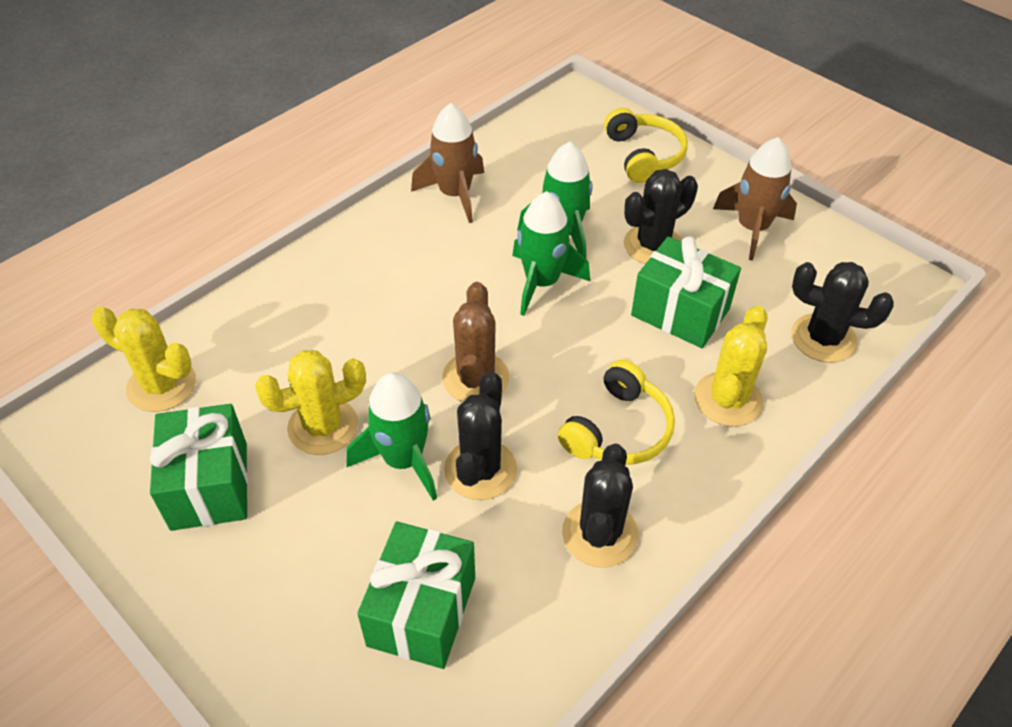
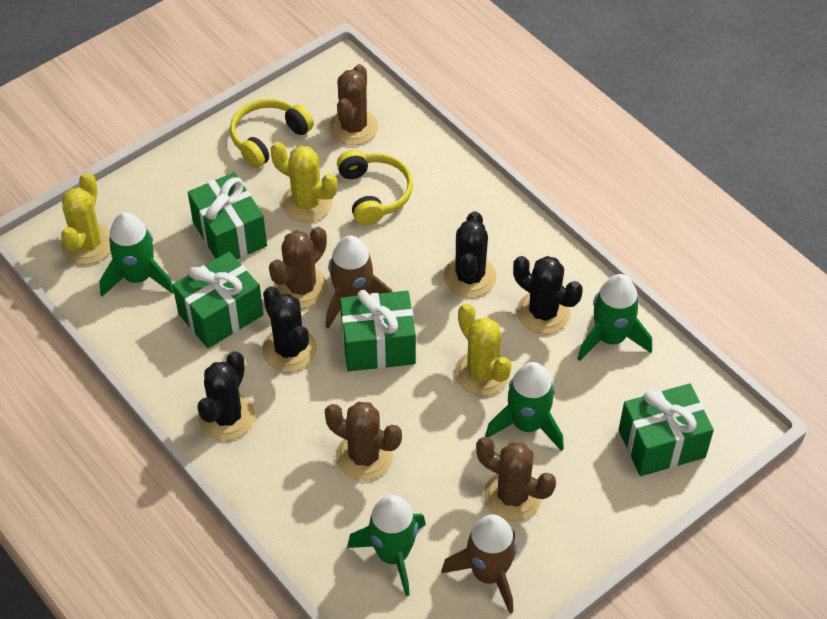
brown cactus: [442,282,510,402] = 1 -> [269,227,328,308] [325,402,402,481] [329,64,378,145] [476,437,556,522] = 4
green gift: [150,404,248,531] [357,522,475,669] [631,236,741,348] = 3 -> [173,252,264,348] [188,172,267,259] [340,290,416,371] [619,384,714,476] = 4
green rocket: [347,372,437,501] [512,191,590,316] [517,142,593,259] = 3 -> [100,212,174,297] [347,495,426,596] [485,362,564,451] [577,274,652,361] = 4

